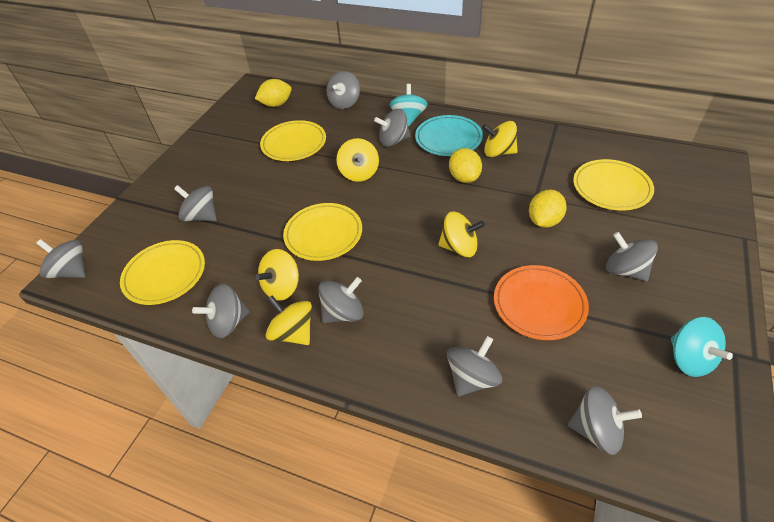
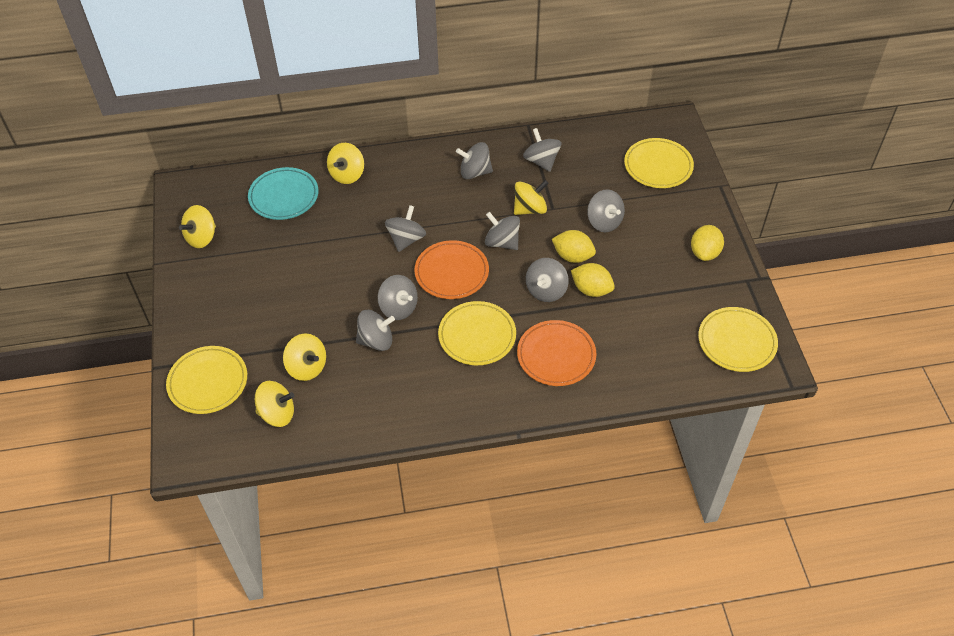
grey spinning top: [36,239,85,278] [174,185,217,221] [192,284,250,338] [318,277,364,323] [326,71,360,109] [374,109,410,147] [447,336,502,396] [568,386,642,455] [606,232,658,281] = 9 -> [356,310,395,351] [378,275,418,320] [385,205,426,252] [456,142,493,179] [485,212,520,250] [523,128,561,172] [526,258,569,302] [587,189,625,232] = 8
orange plate: [494,265,589,340] = 1 -> [414,240,489,299] [517,320,596,386] = 2
turquoise spinning top: [390,84,428,127] [671,317,733,377] = 2 -> none = 0

